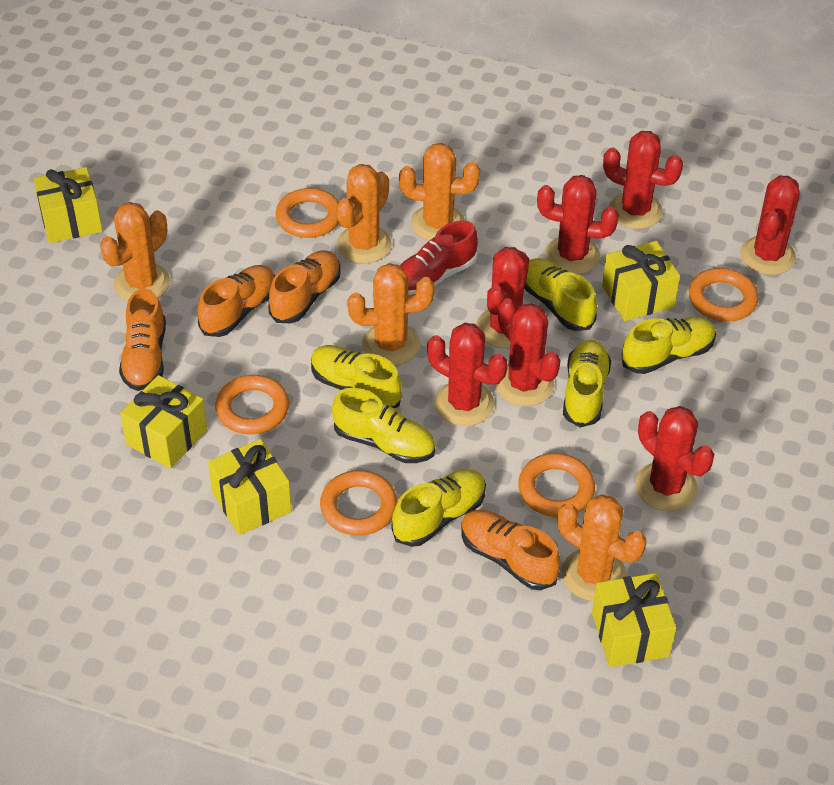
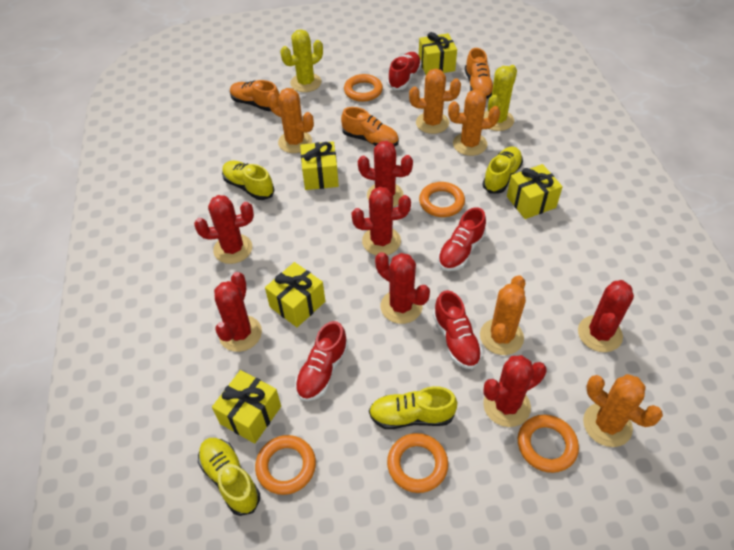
orange shoe: [119,288,166,391] [197,265,275,337] [268,250,341,323] [461,510,561,590] = 4 -> [230,80,280,111] [341,107,399,146] [465,48,493,99] = 3
red shoe: [400,220,478,295] = 1 -> [295,321,348,401] [387,52,422,90] [433,290,483,369] [438,207,486,271] = 4
yellow cactus: none = 0 -> [280,29,323,92] [483,65,517,131] = 2
yellow shoe: [311,345,402,408] [332,388,435,463] [392,469,486,547] [524,258,597,331] [563,340,611,427] [622,317,716,374] = 6 -> [198,438,260,516] [222,161,275,200] [369,386,457,429] [482,147,523,193] = 4

